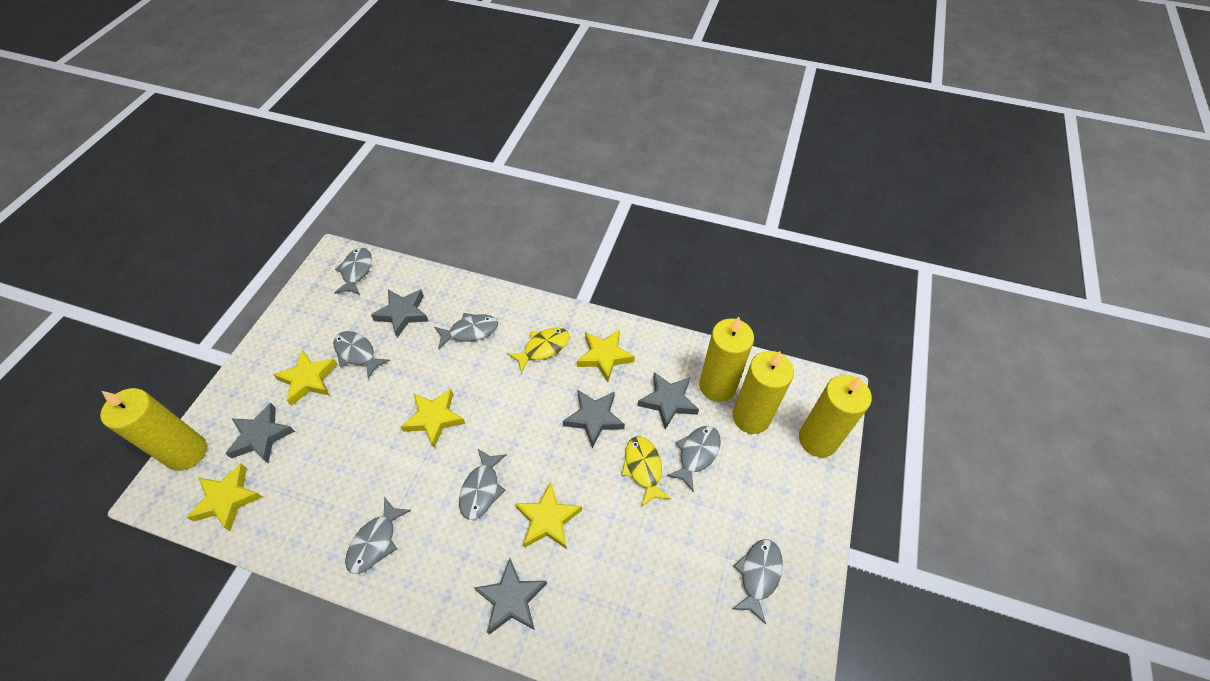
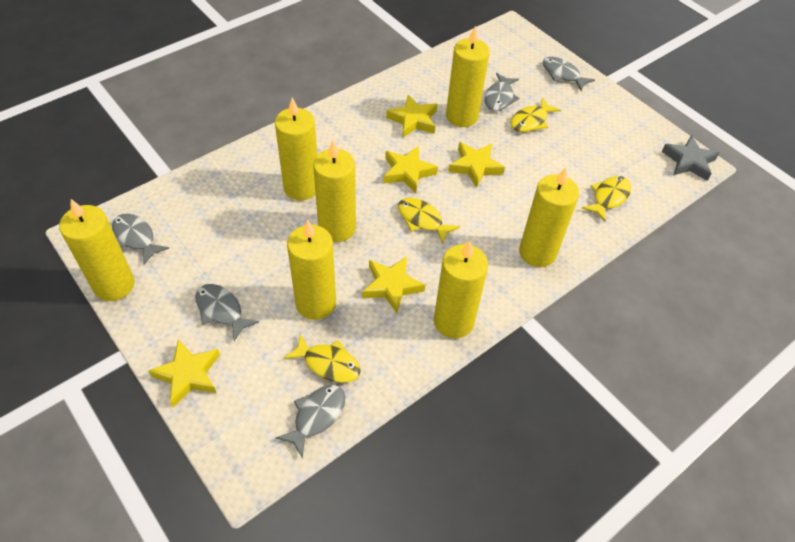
grey fish: [333,331,390,379] [334,248,372,295] [345,497,411,574] [434,313,498,349] [459,449,507,520] [666,426,721,492] [732,539,783,624] = 7 -> [112,214,169,264] [195,284,259,341] [275,385,345,458] [484,73,520,111] [543,57,595,91] = 5
grey star: [225,403,295,463] [371,290,429,338] [474,558,547,635] [563,390,625,448] [638,372,699,429] = 5 -> [662,135,720,181] = 1
yellow candle: [100,388,207,471] [699,317,754,402] [733,351,794,434] [799,375,872,457] = 4 -> [59,199,135,301] [275,98,317,200] [287,220,336,320] [313,140,356,242] [434,240,488,339] [446,26,490,127] [519,167,579,267] = 7
yellow fish: [507,327,570,373] [621,436,671,507] = 2 -> [284,333,361,383] [398,197,460,244] [510,97,561,132] [581,176,631,222] = 4

